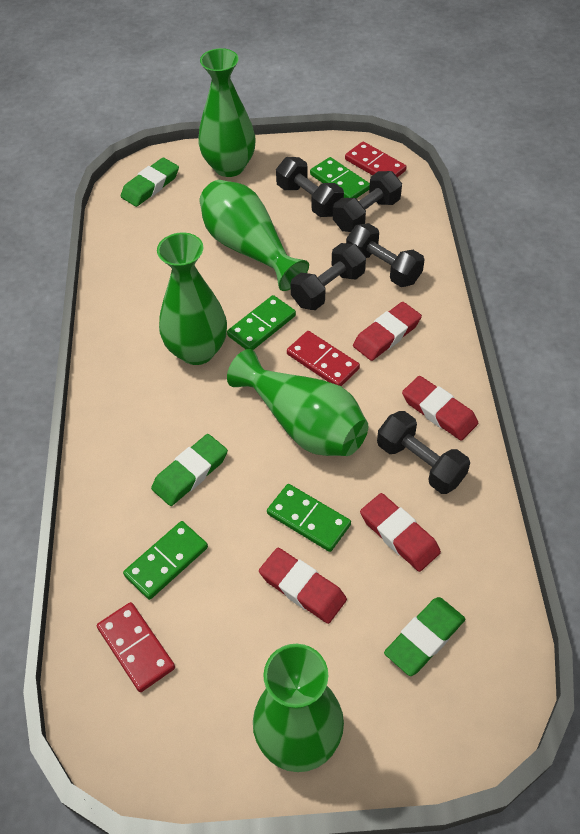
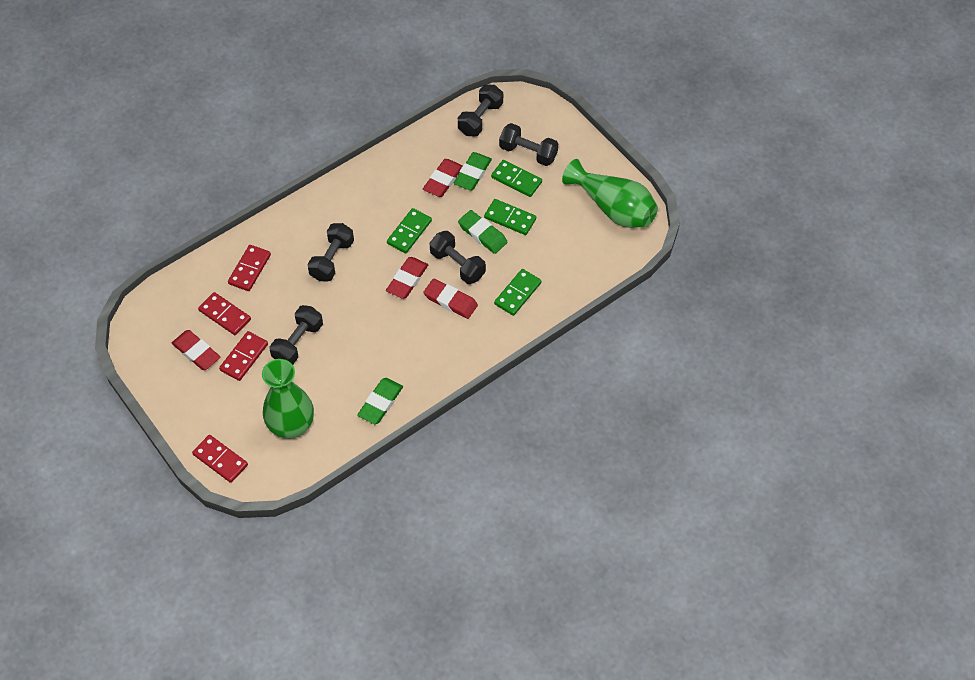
green vase: [157,233,227,365] [198,48,256,177] [199,180,309,291] [227,349,368,456] [253,644,344,772] = 5 -> [262,359,314,438] [562,159,658,228] = 2
red domino: [97,602,175,692] [287,331,360,386] [345,141,406,177] = 3 -> [192,435,248,483] [198,292,251,335] [219,331,268,381] [228,245,271,291] = 4

